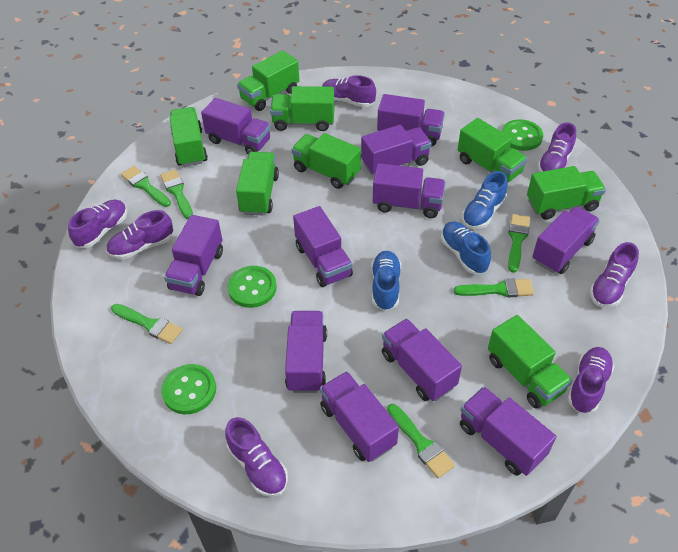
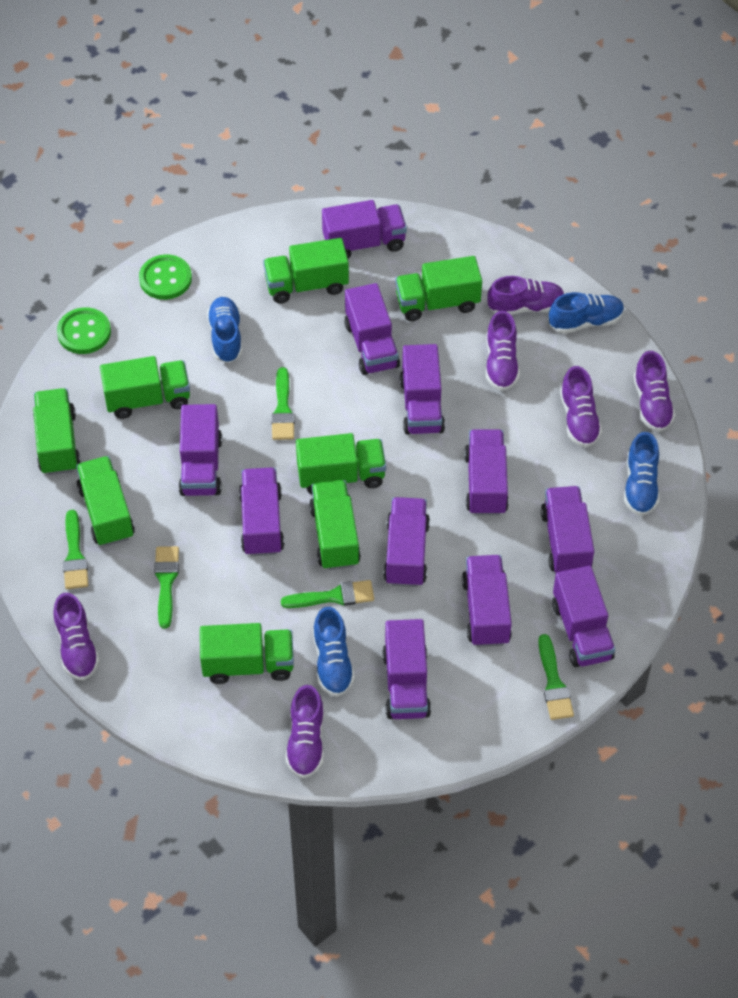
blue shoe: [371,251,401,311] [441,221,491,274] [462,171,508,229] = 3 -> [207,297,242,363] [313,607,355,697] [549,292,624,334] [624,432,660,516] = 4
green brush: [111,304,183,344] [121,166,171,207] [160,169,193,219] [387,404,455,478] [454,278,534,297] [508,214,530,273] = 6 -> [63,510,88,589] [154,546,179,629] [271,367,295,440] [281,580,374,608] [538,634,574,720] = 5
green button: [161,364,216,414] [227,266,277,308] [502,119,543,151] = 3 -> [57,308,111,354] [139,255,192,300] = 2
purple shoe: [68,200,127,248] [106,210,173,260] [225,417,288,497] [322,75,376,107] [538,122,576,172] [567,347,614,413] [590,242,639,308] = 7 -> [53,593,100,680] [285,685,324,778] [486,311,520,391] [487,276,564,315] [560,366,602,447] [633,351,675,432] = 6

